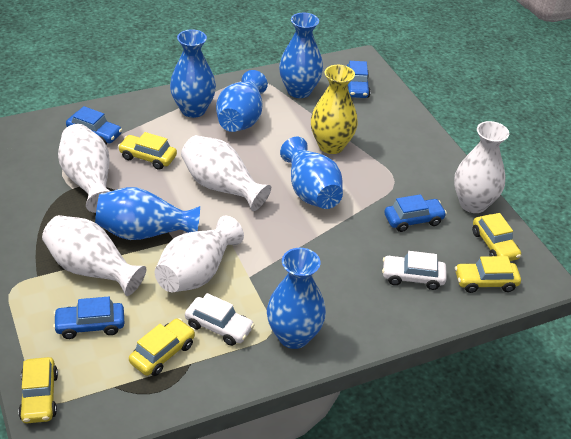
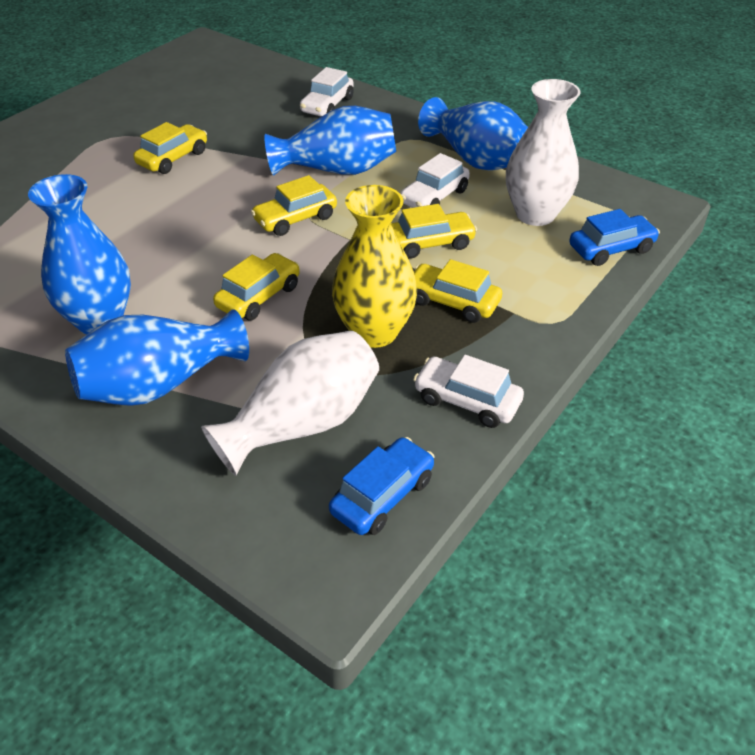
blue car: [53,297,124,339] [66,106,122,144] [347,61,371,98] [384,194,447,232] = 4 -> [329,437,435,535] [569,209,660,266] = 2
blue vase: [95,187,200,240] [170,29,216,118] [216,70,268,132] [267,248,326,349] [279,12,323,98] [280,137,343,209] = 6 -> [28,174,131,335] [65,309,249,406] [264,106,396,176] [418,97,528,170] = 4
white car: [185,293,255,346] [382,251,447,290] = 2 -> [300,67,354,116] [400,153,470,208] [413,355,524,428] = 3
white vase: [42,215,146,296] [58,124,110,213] [155,216,244,293] [181,135,271,211] [454,121,509,213] = 5 -> [201,331,379,476] [506,79,580,226] = 2

